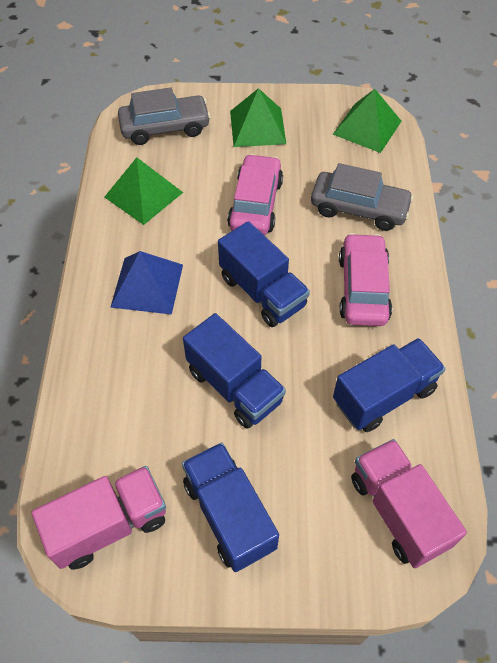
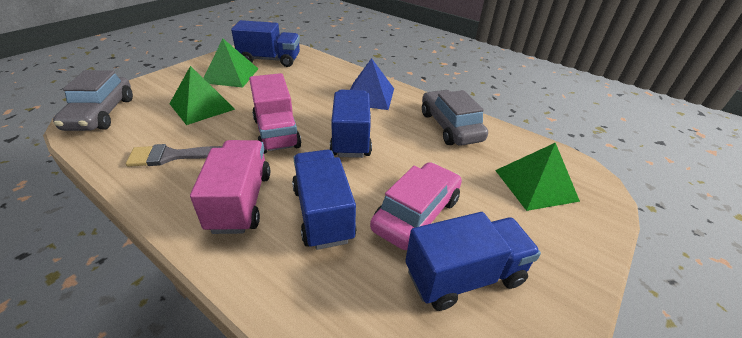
grey brush: none = 0 -> [126,144,222,167] = 1
pink car: [227,154,283,235] [339,233,392,326] = 2 -> [370,162,462,250] = 1

